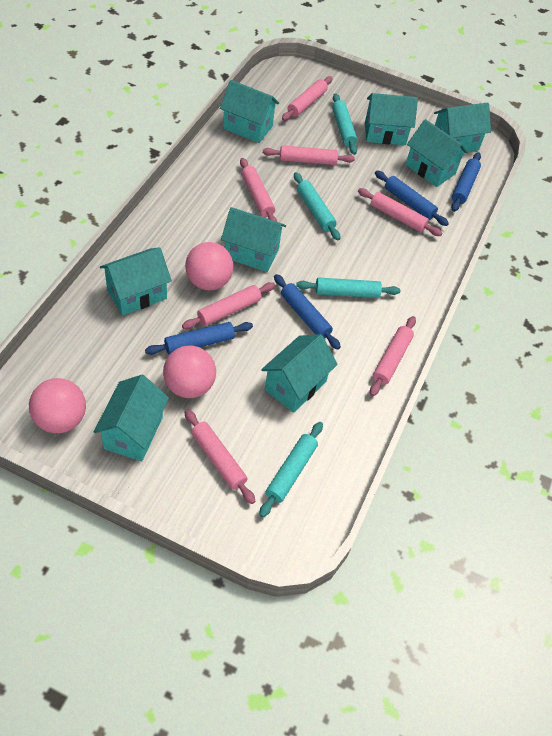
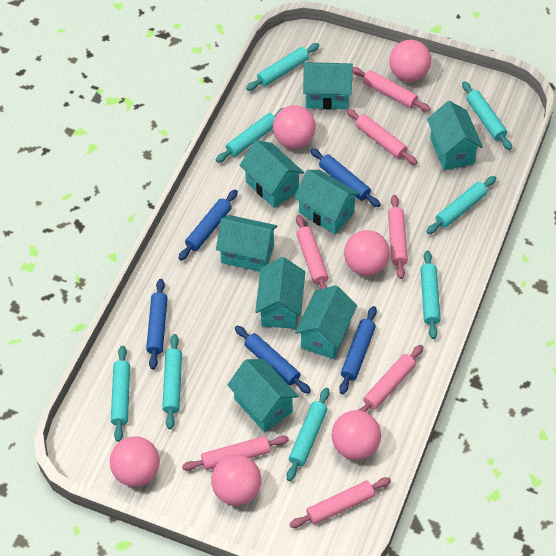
blue rolling pin: [145,322,253,355] [274,274,341,350] [375,170,449,226] [451,152,481,212] = 4 -> [146,279,168,369] [178,189,238,261] [235,326,311,394] [310,148,381,207] [339,306,377,394] = 5
pink ball: [29,378,86,433] [163,346,216,398] [185,242,233,290] = 3 -> [110,436,160,487] [211,455,262,506] [273,105,316,149] [332,410,381,460] [344,230,390,276] [389,40,431,82] = 6
turquoise rolling pin: [259,422,323,517] [294,172,340,241] [296,278,400,298] [332,93,358,155] = 4 -> [111,346,130,442] [162,334,182,429] [216,108,283,163] [246,43,320,91] [286,388,329,481] [420,250,441,339] [426,176,496,234] [462,81,512,150] = 8

